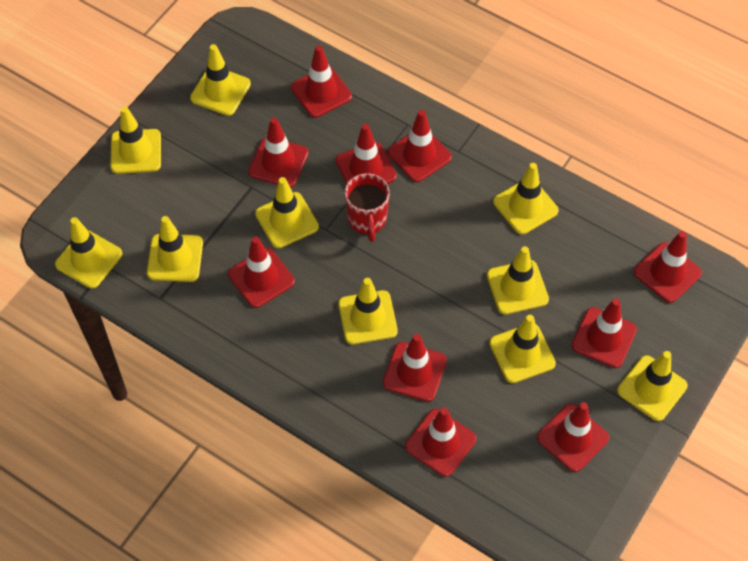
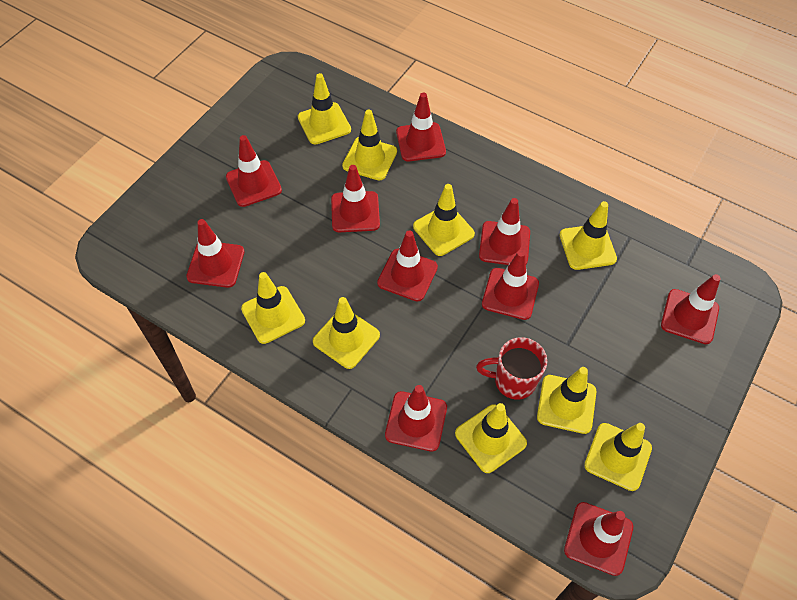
yellow traffic cone: [55,217,122,288] [110,106,161,174] [147,216,203,282] [190,44,251,116] [255,177,319,248] [338,278,398,345] [487,246,549,315] [489,315,556,383] [493,163,559,234] [617,351,688,421] = 10 -> [241,272,305,344] [298,73,351,145] [313,297,380,369] [342,110,397,181] [413,184,475,256] [455,403,527,473] [537,367,596,434] [560,201,617,270] [584,423,652,491] = 9

